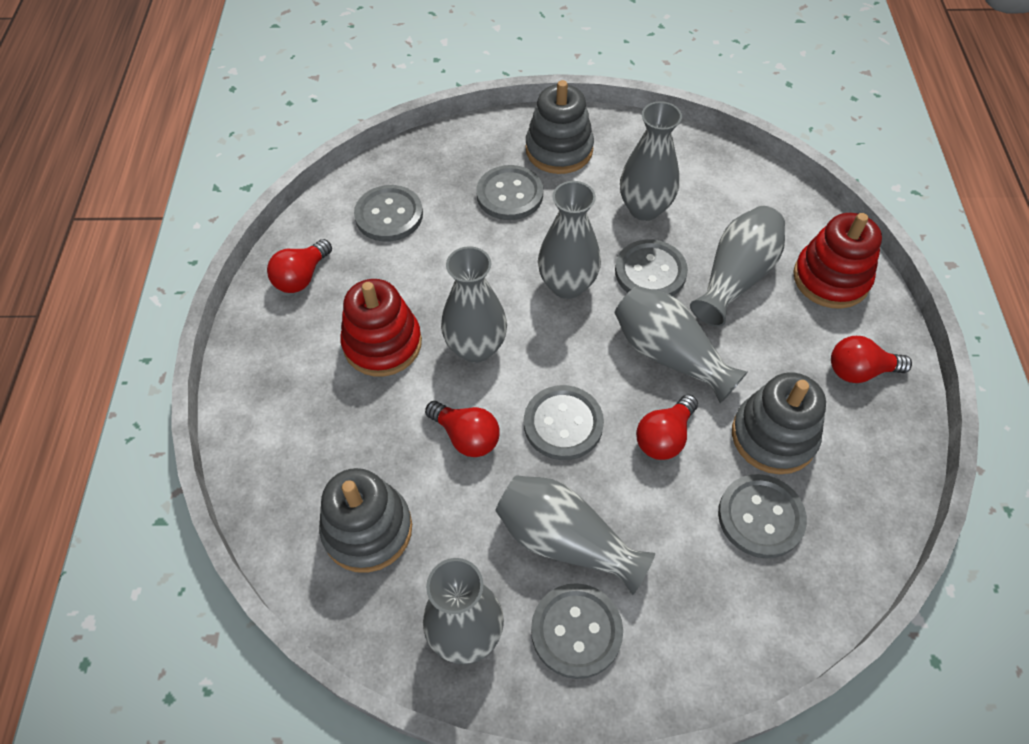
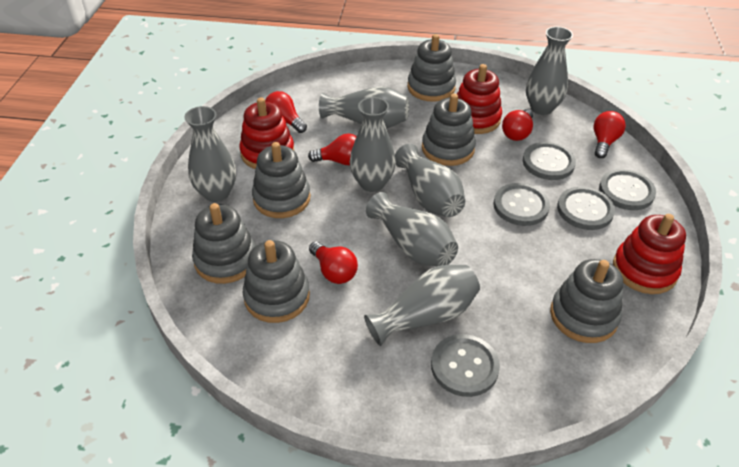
grey button: [354,185,423,242] [476,165,543,220] [524,385,604,460] [531,583,623,679] [615,239,688,296] [718,474,807,558] = 6 -> [431,334,500,397] [493,183,550,226] [523,142,576,180] [557,187,615,230] [599,169,656,210] = 5
grey stacking toy: [319,468,412,573] [526,80,594,174] [732,372,826,474] = 3 -> [192,203,256,284] [243,240,310,323] [252,142,311,218] [408,34,456,102] [422,93,476,166] [550,259,623,343] = 6
red light bulb: [267,239,332,293] [425,401,500,457] [636,394,698,460] [831,336,912,383] = 4 -> [265,91,307,133] [308,134,357,165] [309,241,358,284] [502,109,533,141] [594,111,626,158] = 5
red stacking toy: [340,279,422,376] [793,213,882,309] = 2 -> [239,97,294,169] [457,64,502,134] [613,214,686,294] = 3

